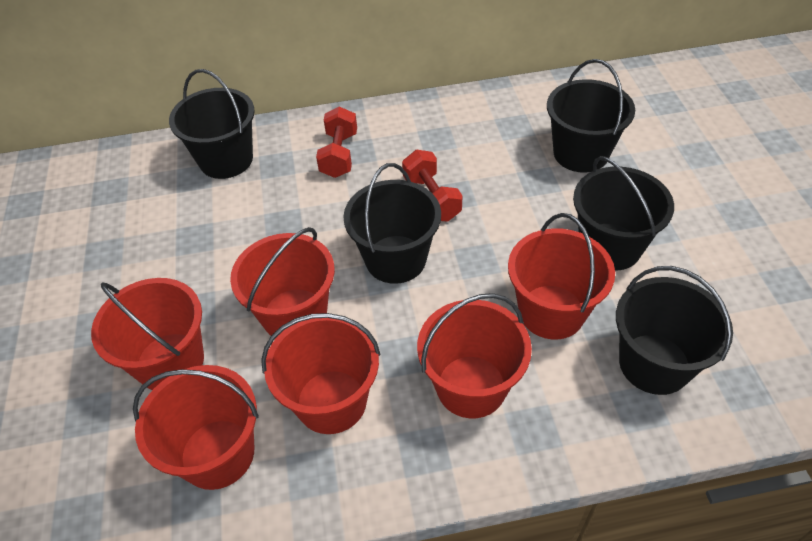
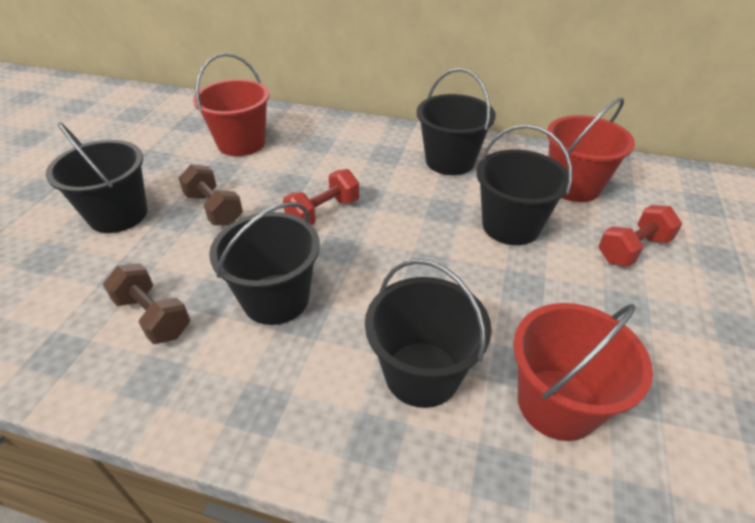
brown dumbbell: none = 0 -> [103,263,190,344] [179,164,243,226] = 2
red bucket: [91,278,204,390] [133,365,259,490] [230,227,335,339] [261,313,381,434] [417,293,532,418] [508,213,615,340] = 6 -> [193,53,270,156] [513,303,653,441] [547,98,635,202] = 3

